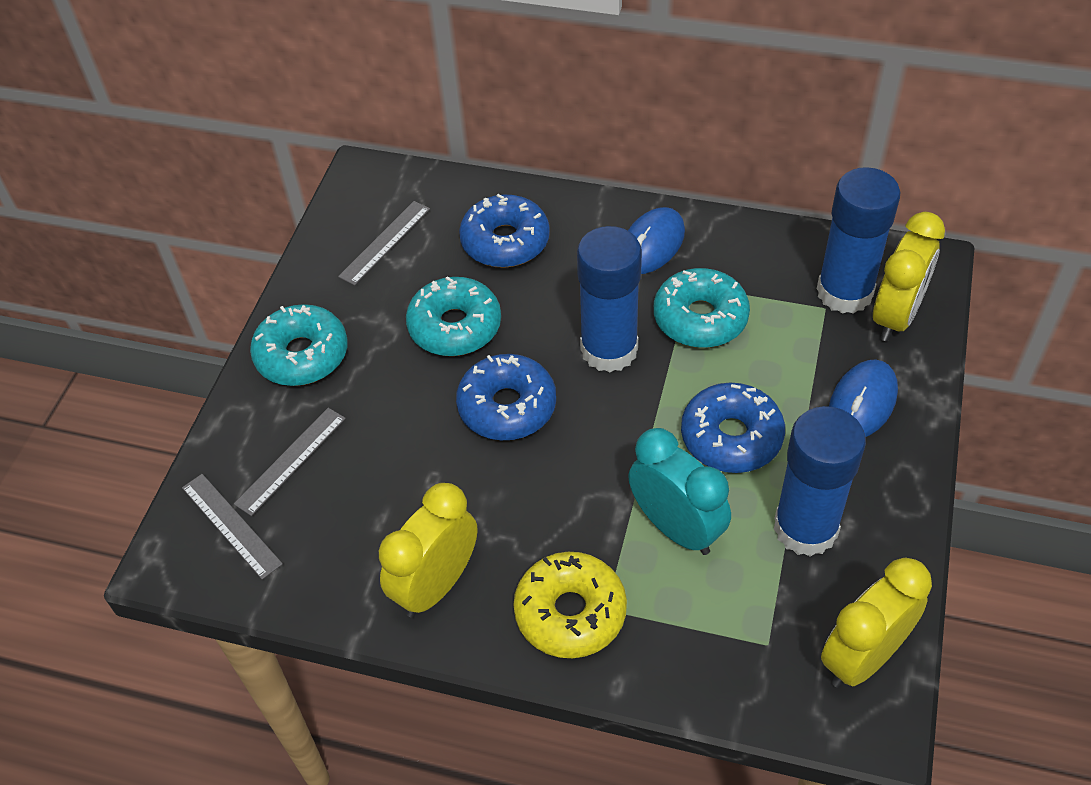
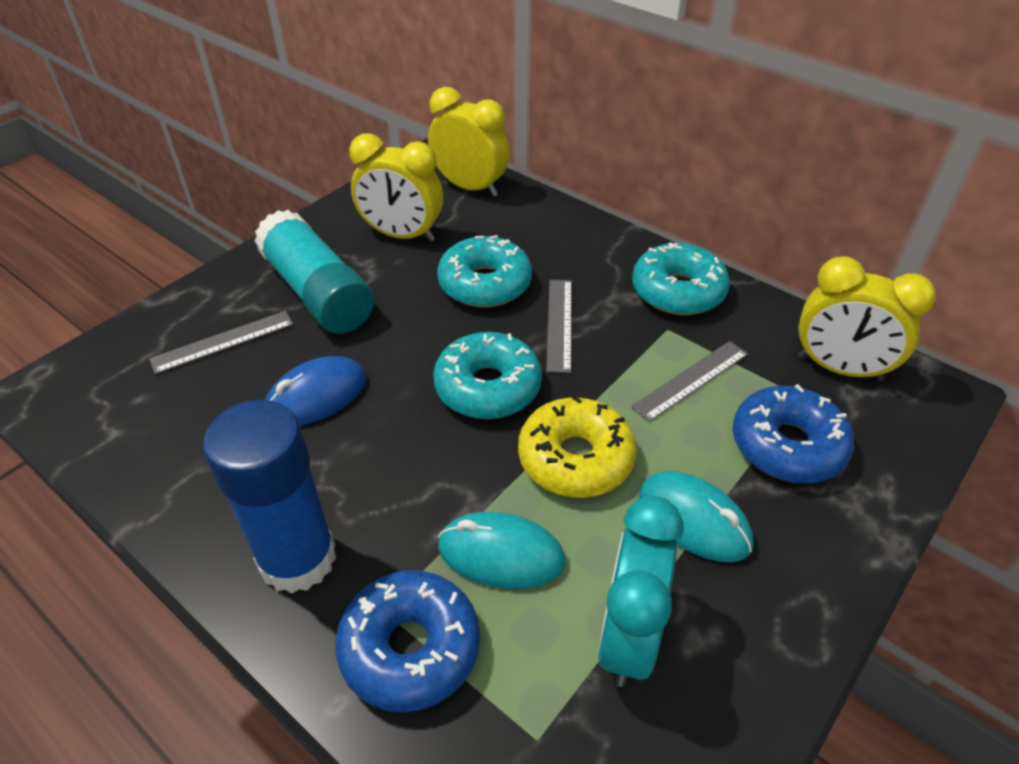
blue donut: [456,354,556,440] [459,194,550,268] [681,383,785,473] = 3 -> [336,570,480,713] [733,384,854,483] = 2
blue glue stick: [577,226,642,373] [774,406,866,557] [817,167,900,314] = 3 -> [203,400,336,594] = 1
blue mouse: [628,207,685,274] [829,359,898,437] = 2 -> [265,356,366,426] = 1
turquoise glue stick: none = 0 -> [254,210,374,334] = 1
turquoise mouse: none = 0 -> [438,512,565,589] [639,471,753,562] = 2

